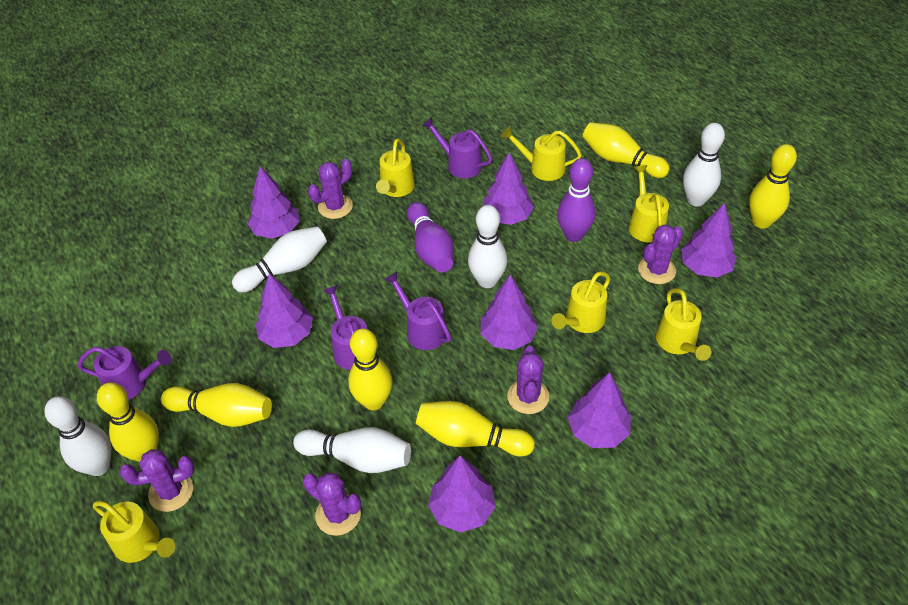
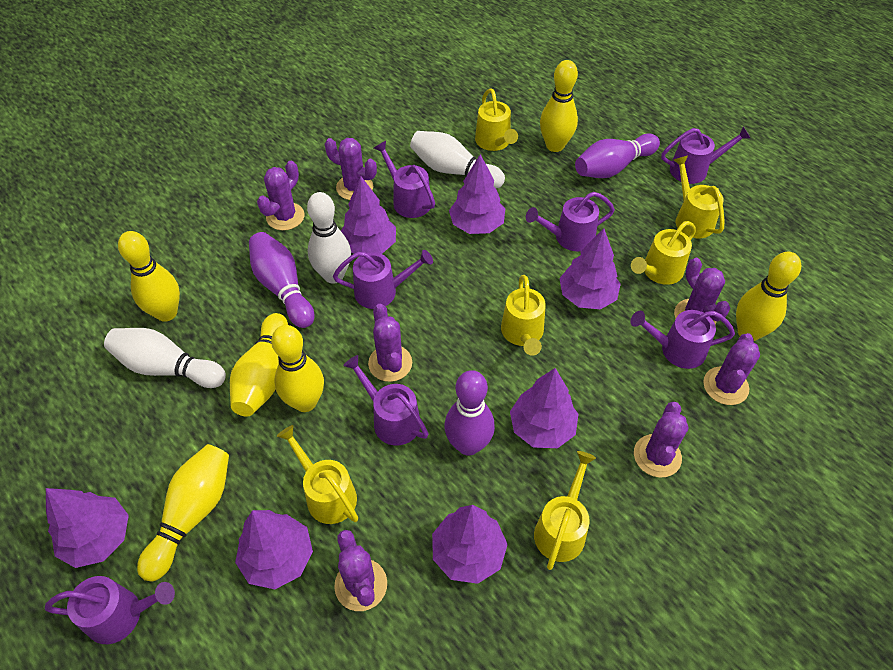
purple bowling pin: [407,202,454,272] [557,158,595,242] = 2 -> [249,232,315,328] [444,370,495,456] [575,133,660,178] = 3
purple cactus: [120,449,194,512] [303,472,361,536] [308,159,353,219] [507,345,549,414] [638,224,683,284] = 5 -> [257,161,304,231] [325,138,377,200] [334,530,387,611] [368,304,412,382] [634,402,689,478] [674,258,730,325] [703,333,760,405] = 7
purple watering can: [78,346,172,400] [323,285,367,370] [384,272,451,350] [422,117,492,178] = 4 -> [45,576,175,644] [333,250,433,309] [343,355,429,445] [374,141,435,218] [526,192,615,251] [630,310,735,369] [661,126,751,184] = 7
white bowling pin: [44,396,111,476] [232,226,327,292] [293,427,411,473] [468,205,507,288] [683,123,725,207] = 5 -> [104,328,226,388] [307,192,351,284] [410,131,505,188] = 3

